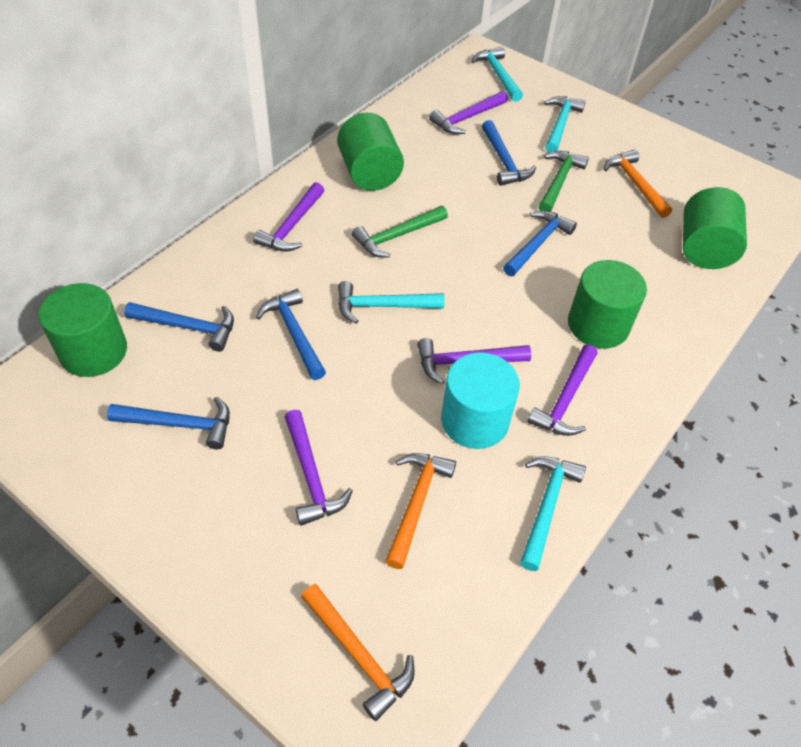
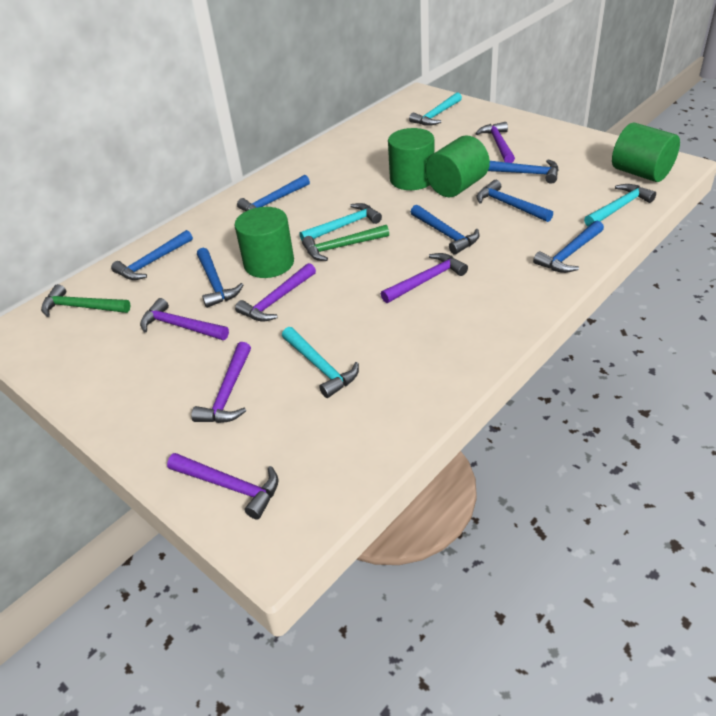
blue hammer: [107,397,230,449] [124,302,234,352] [256,289,326,380] [482,120,536,186] [503,211,577,276] = 5 -> [111,230,193,280] [197,248,243,308] [237,175,310,211] [411,205,480,255] [476,180,553,222] [488,159,559,184] [533,221,604,273] = 7
orange hammer: [301,584,415,721] [385,453,456,569] [604,150,672,218] = 3 -> none = 0
purple hammer: [253,182,324,252] [285,410,353,526] [417,338,531,384] [429,91,508,134] [528,345,597,436] = 5 -> [140,298,229,340] [167,453,279,519] [192,342,251,423] [235,263,316,322] [381,253,468,303] [475,122,515,163] = 6
turquoise cylinder: [441,353,520,449] = 1 -> none = 0

